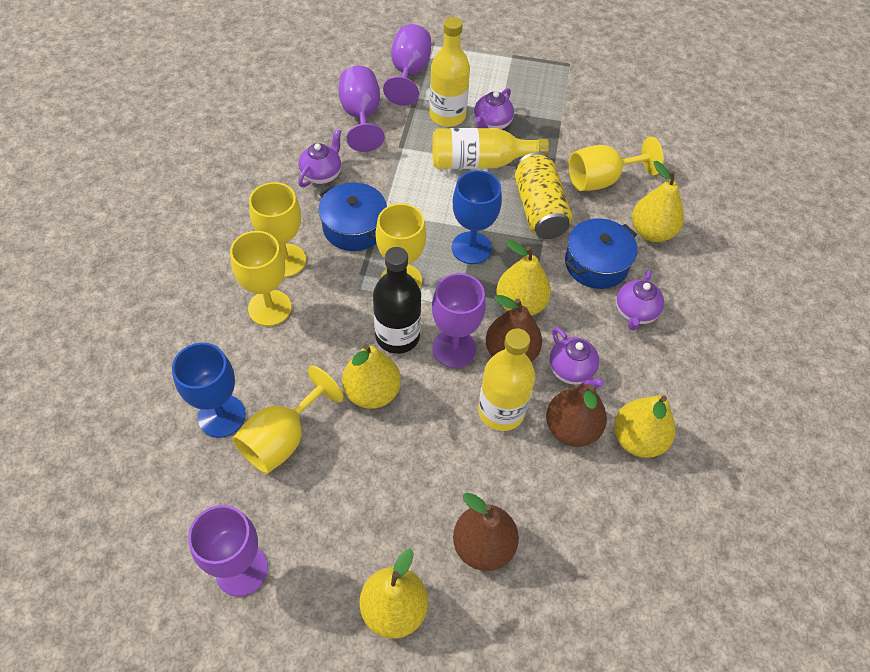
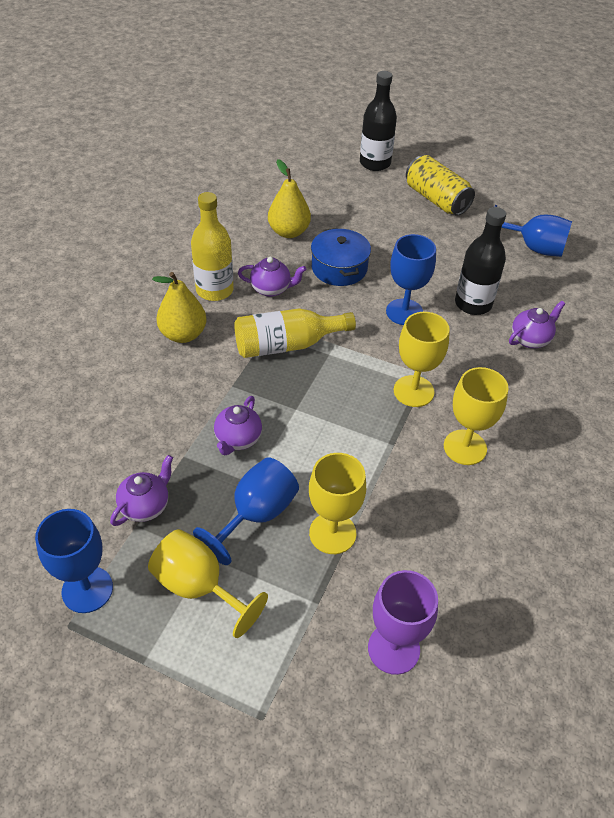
black bottle: [373,247,421,354] = 1 -> [360,71,397,171] [455,207,506,315] = 2
blue goblet: [172,343,246,438] [452,170,502,264] = 2 -> [35,509,113,613] [193,457,299,565] [386,234,436,325] [494,205,572,257] = 4
blue pot: [319,182,387,251] [565,218,638,289] = 2 -> [311,228,371,286] = 1
brown pear: [453,493,519,571] [486,295,542,362] [546,384,607,447] = 3 -> none = 0
purple goblet: [188,505,268,597] [339,65,384,152] [383,24,431,106] [432,273,486,368] = 4 -> [368,570,438,675] = 1
yellow bottle: [429,17,470,127] [432,128,549,169] [478,328,535,431] = 3 -> [191,192,234,301] [234,309,356,358] = 2
yellow goblet: [230,231,292,326] [232,366,344,474] [249,182,306,277] [376,203,426,288] [569,137,664,191] = 5 -> [148,529,268,638] [309,453,366,554] [394,312,450,407] [444,367,509,465] = 4
yellow pear: [342,344,401,409] [360,549,428,639] [496,240,551,316] [614,395,675,458] [632,161,684,242] = 5 -> [152,272,207,343] [268,159,311,238] = 2

